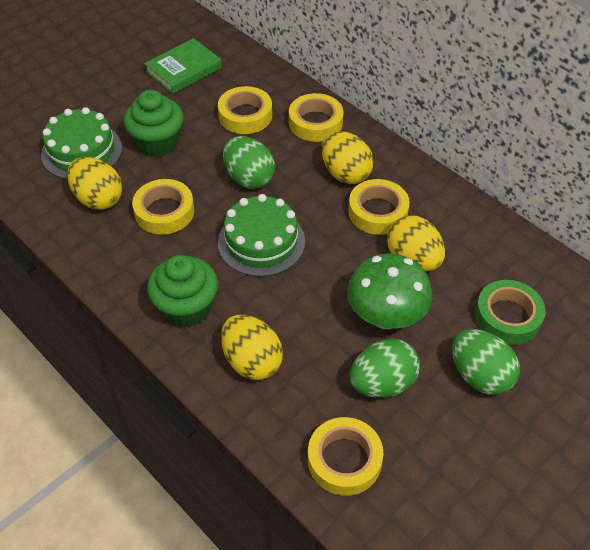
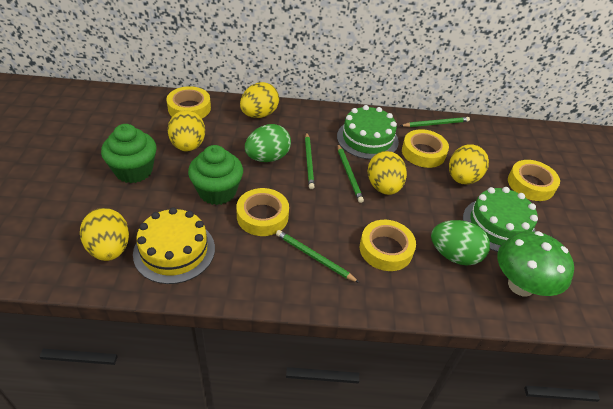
green book: [144,38,222,94] = 1 -> none = 0
green egg: [223,136,275,189] [350,339,420,398] [452,329,520,395] = 3 -> [245,124,291,162] [431,220,490,266] = 2
green pencil: none = 0 -> [276,230,360,283] [305,133,314,189] [338,144,364,203] [400,117,470,127] = 4
green tape: [475,280,546,345] = 1 -> none = 0
yellow cake: none = 0 -> [133,207,215,284] = 1
yellow egg: [67,157,122,210] [221,315,283,380] [322,131,374,184] [387,215,445,271] = 4 -> [80,208,129,261] [168,110,205,152] [240,82,279,118] [367,151,407,195] [449,144,489,185] = 5

